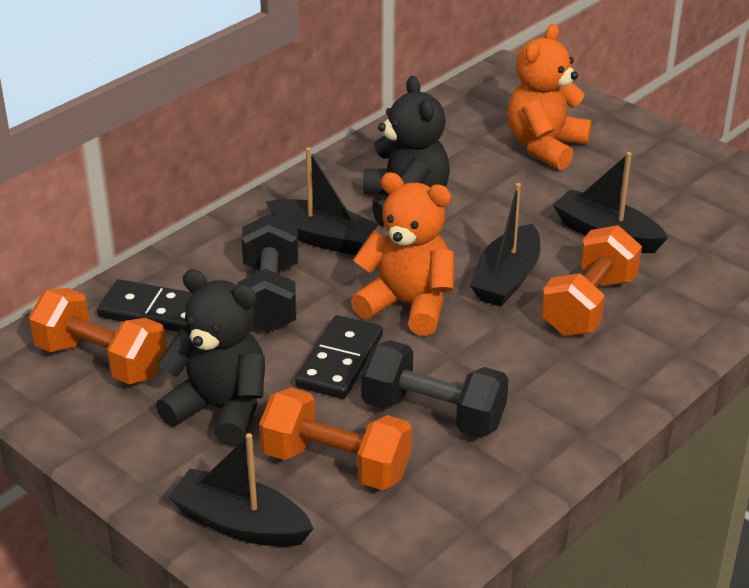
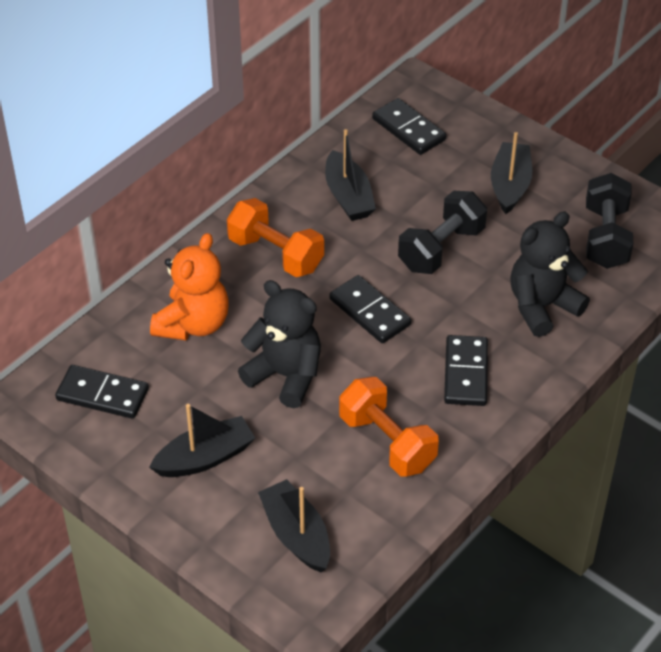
black domino: [97,279,193,334] [295,315,383,399] = 2 -> [55,365,149,419] [330,275,411,343] [372,98,446,155] [444,335,488,406] = 4
orange dumbbell: [29,288,167,384] [259,387,412,490] [541,225,642,336] = 3 -> [227,198,324,277] [339,377,439,477] = 2
orange teddy bear: [351,172,454,336] [508,24,592,170] = 2 -> [150,233,229,340] = 1

